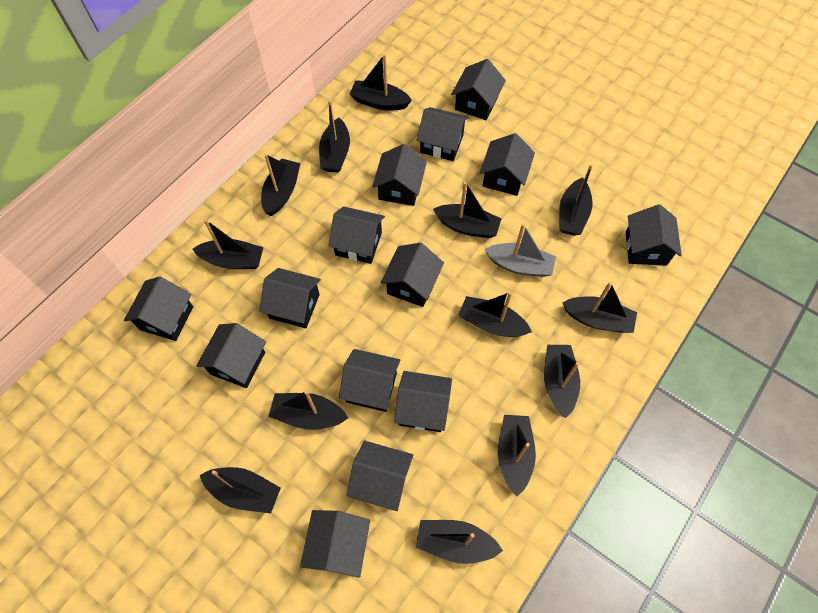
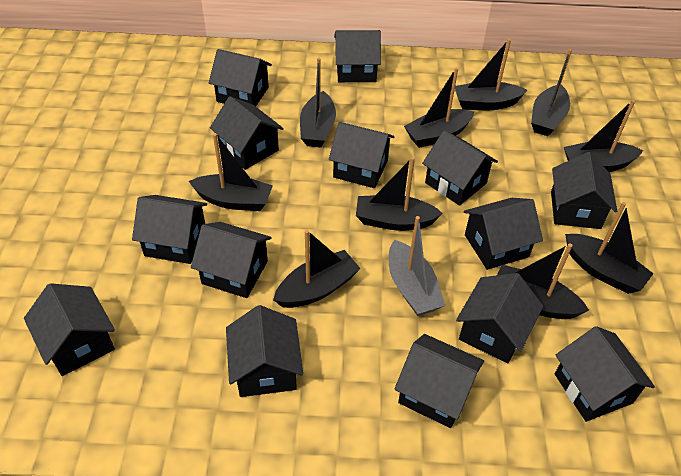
black boat: [193,219,264,269] [200,467,281,513] [261,154,300,216] [268,390,348,430] [319,100,350,173] [349,54,412,110] [416,520,503,564] [433,182,502,238] [458,292,532,337] [498,415,536,496] [544,345,580,418] [559,164,593,236] [563,282,637,333] = 13 -> [189,133,273,211] [273,230,361,308] [300,58,336,147] [356,157,443,231] [404,68,474,148] [455,39,527,110] [497,243,589,319] [531,49,572,136] [564,100,643,172] [565,202,654,294] = 10

